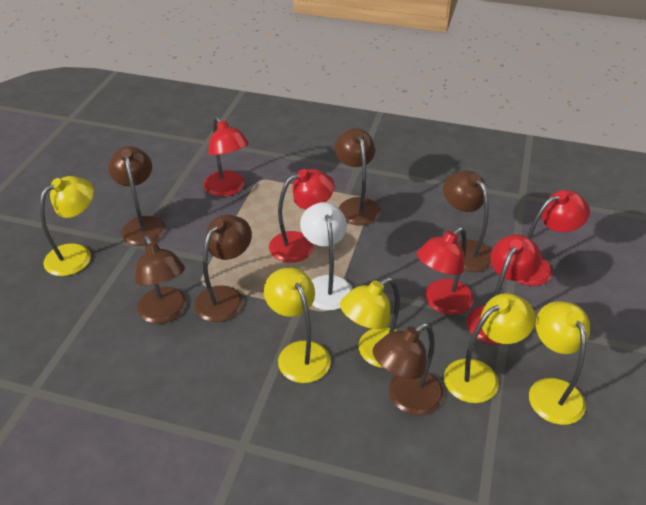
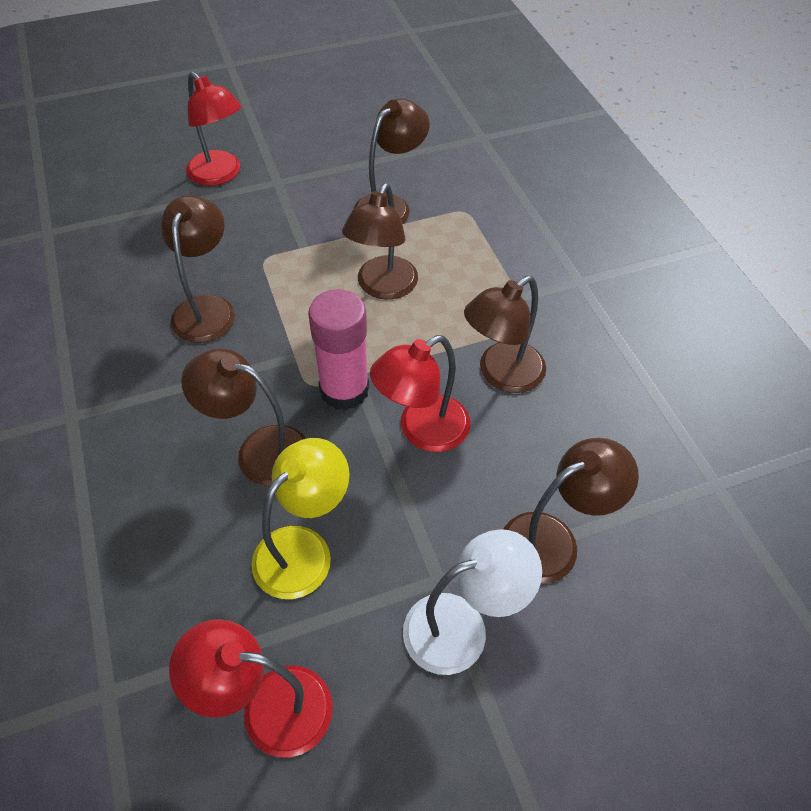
pink glue stick: none = 0 -> [308,289,369,410] = 1
red lamp: [204,117,249,197] [269,169,335,263] [417,227,474,315] [467,234,542,344] [517,190,590,286] = 5 -> [169,619,333,758] [186,71,242,186] [370,335,470,452] = 3
yellow lamp: [40,176,94,276] [264,268,331,383] [340,278,400,368] [444,293,535,403] [529,301,590,425] = 5 -> [251,438,349,599] = 1

